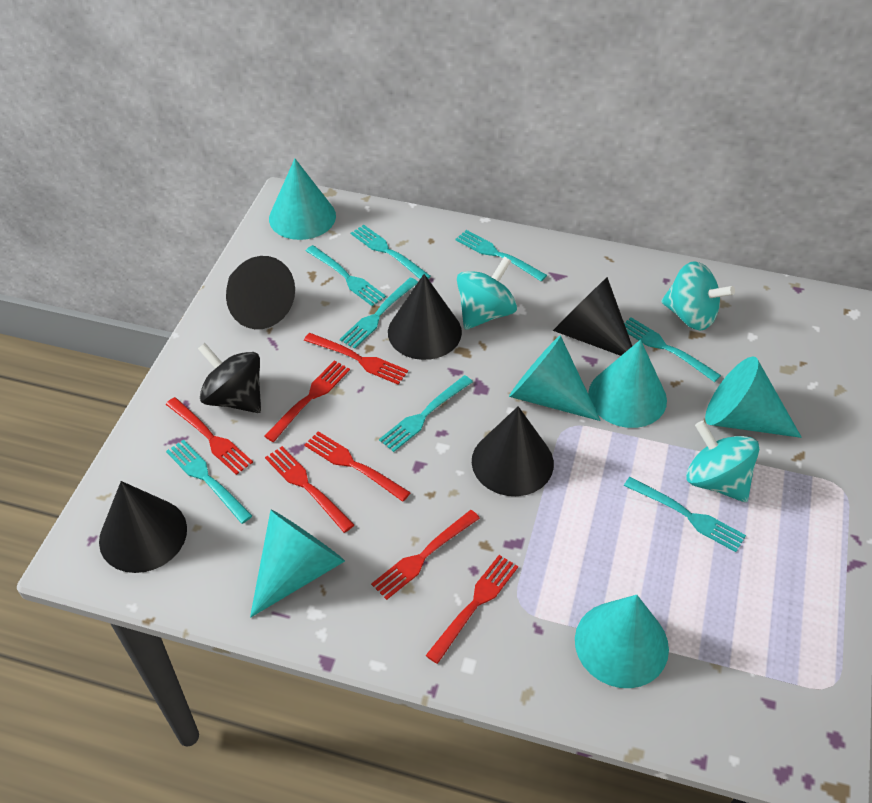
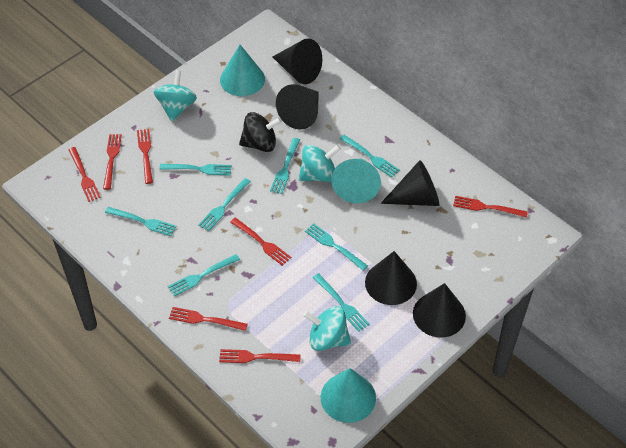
turquoise cone: [250,509,345,618] [269,159,336,240] [509,335,601,421] [575,595,669,688] [588,340,667,428] [705,356,802,438] = 6 -> [220,45,265,96] [321,368,376,423] [331,159,381,204] = 3

